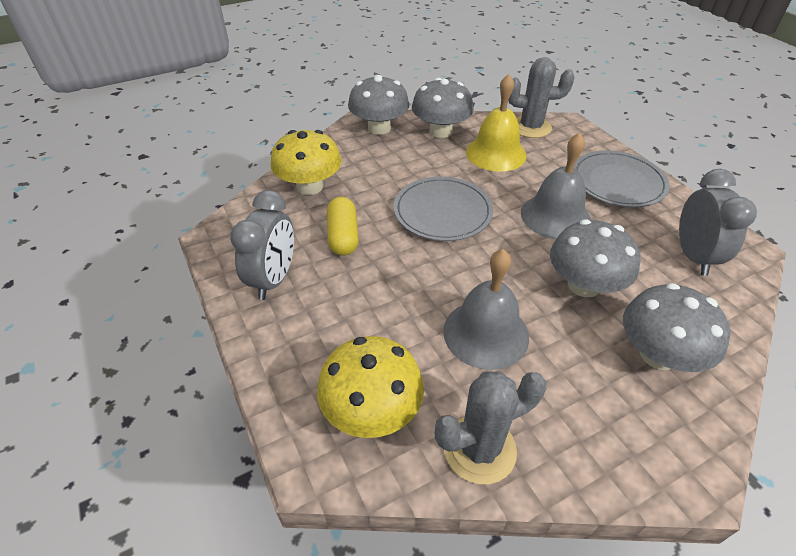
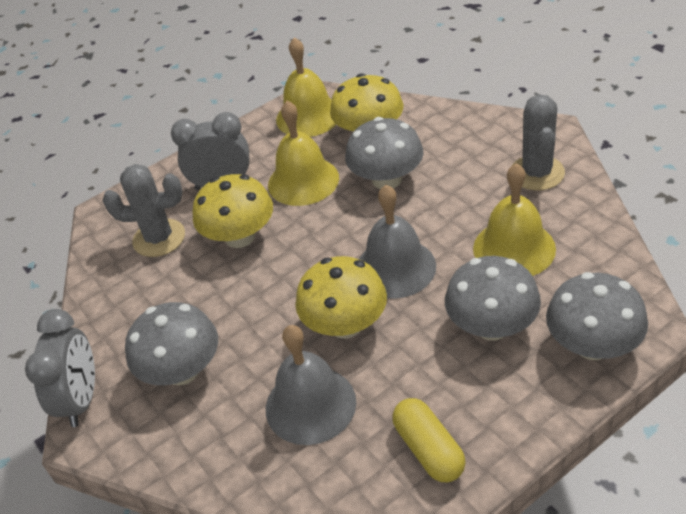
grey plate: [394,177,493,241] [574,150,670,207] = 2 -> none = 0
yellow bell: [466,74,527,172] = 1 -> [268,101,339,206] [276,37,336,137] [473,163,556,276] = 3
yellow mushroom: [270,130,342,195] [317,336,424,438] = 2 -> [192,174,273,248] [296,256,387,339] [330,73,403,131] = 3

